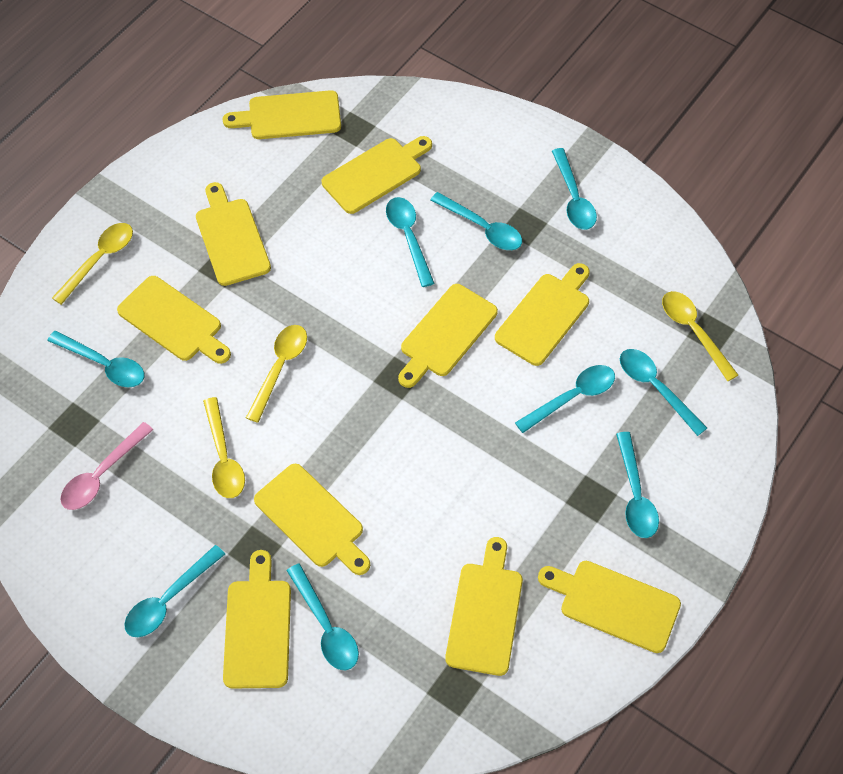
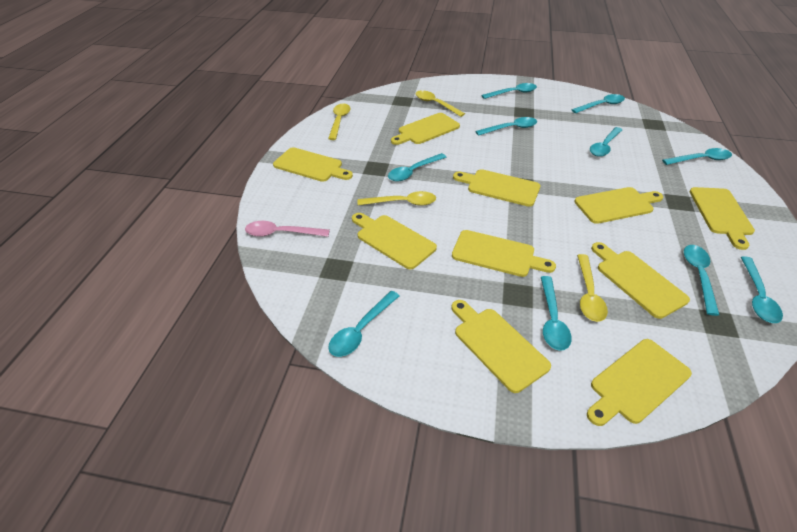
turquoise spoon: [47,331,144,387] [124,545,225,637] [286,563,359,670] [386,197,435,287] [430,192,522,250] [515,365,615,433] [552,148,597,230] [616,432,659,538] [620,349,707,436] = 9 -> [328,291,399,357] [388,153,446,182] [475,117,537,136] [481,83,537,99] [541,276,572,351] [572,94,625,113] [590,127,622,157] [662,148,732,165] [684,245,719,316] [741,256,783,323] = 10

